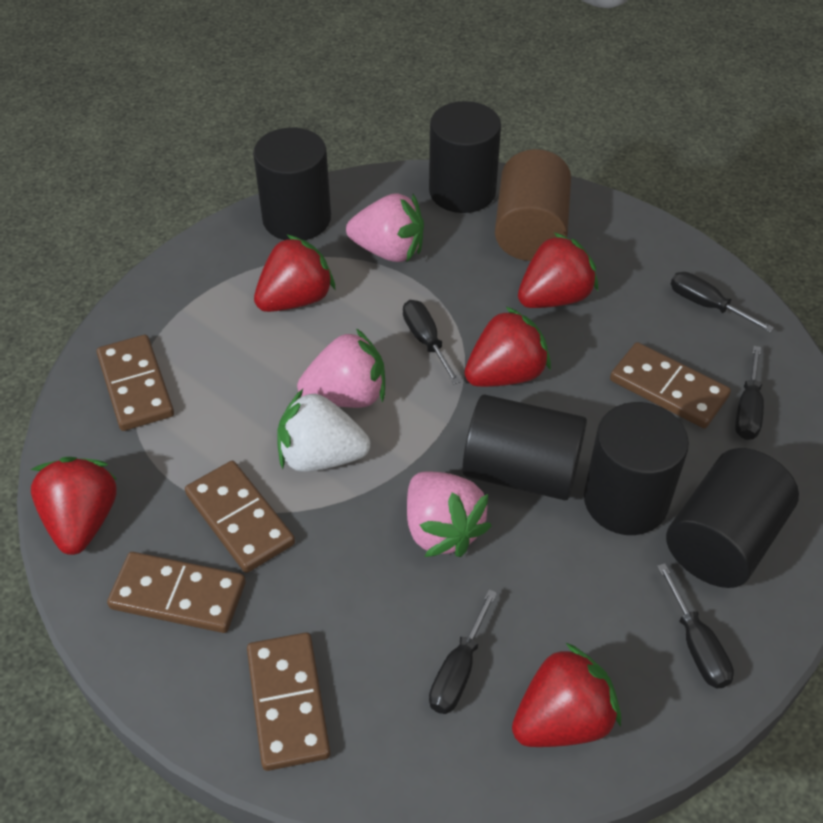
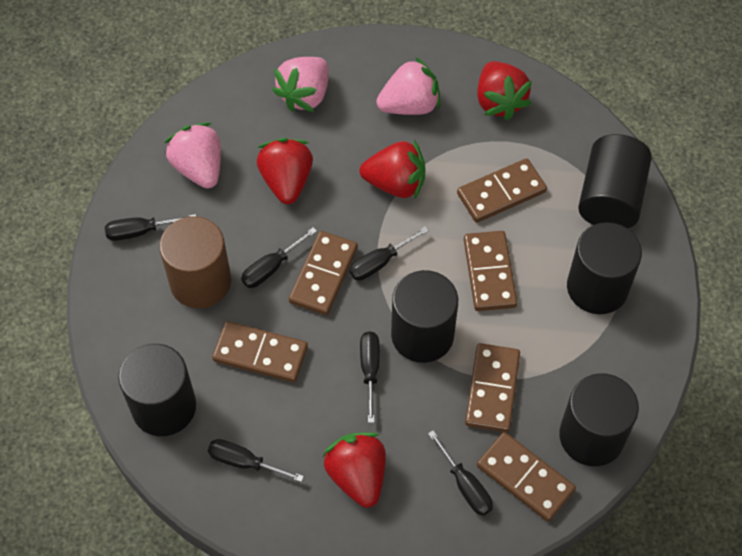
black screwdriver: [403,300,461,385] [429,589,497,714] [657,563,734,688] [671,272,774,333] [735,346,764,440] = 5 -> [105,214,196,241] [208,439,304,482] [241,227,317,288] [349,227,429,281] [360,331,380,423] [428,430,493,516] = 6
brown domino: [97,335,174,431] [107,552,246,633] [185,461,295,573] [247,632,331,771] [610,342,731,428] = 5 -> [212,321,308,382] [289,231,358,315] [457,158,547,223] [464,231,517,311] [465,343,520,432] [477,432,576,522] = 6
red strawberry: [31,457,118,555] [254,234,336,312] [464,306,551,387] [512,643,621,747] [518,232,598,308] = 5 -> [257,138,313,204] [323,432,386,508] [360,140,425,198] [477,61,532,120] = 4
white strawberry: [277,389,370,472] = 1 -> none = 0

